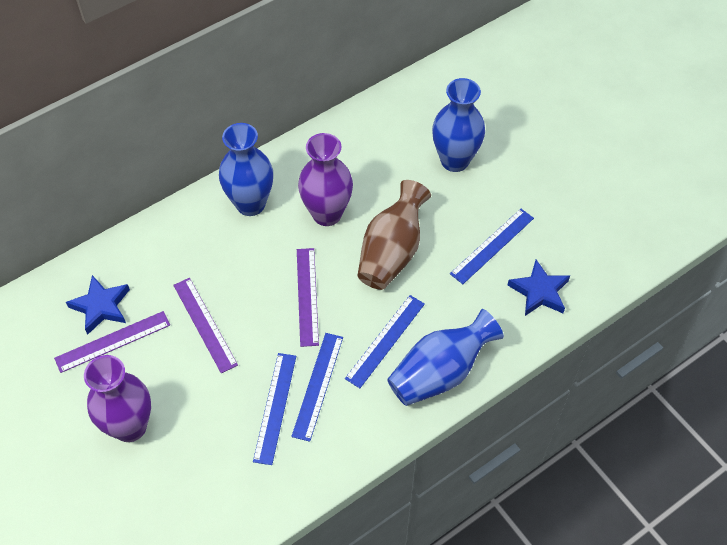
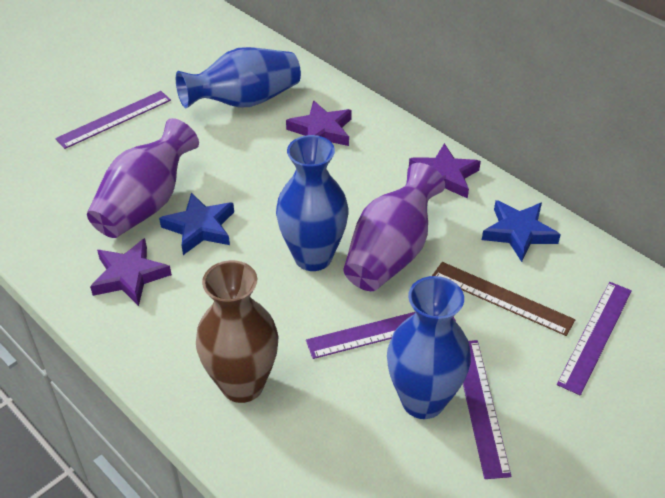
blue ruler: [253,353,296,465] [291,333,343,442] [345,295,425,388] [450,209,534,284] = 4 -> none = 0
brown ruler: none = 0 -> [432,262,575,336] = 1
purple ruler: [54,311,170,373] [173,278,238,373] [297,248,319,347] = 3 -> [55,91,171,149] [306,312,456,359] [463,340,511,479] [557,282,632,395] = 4
purple star: none = 0 -> [90,238,172,306] [286,100,352,146] [409,143,481,199] = 3

